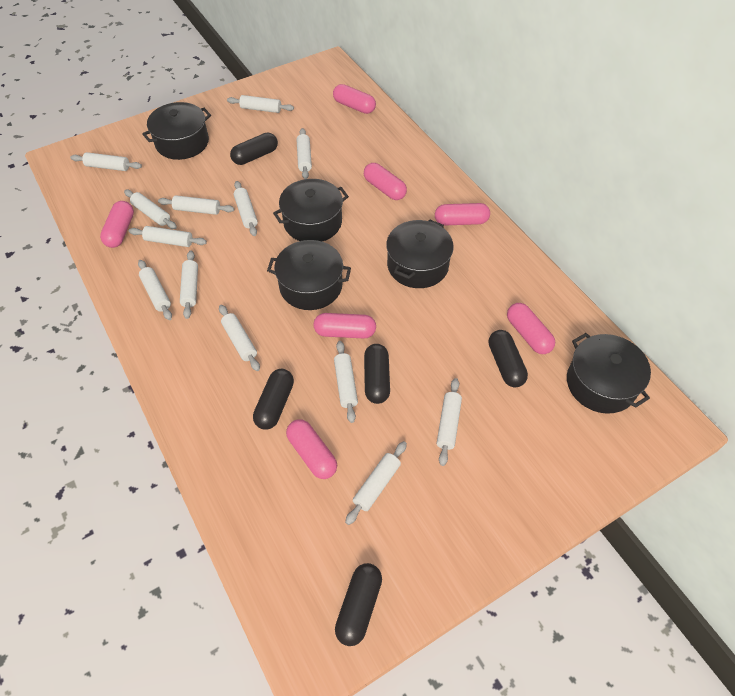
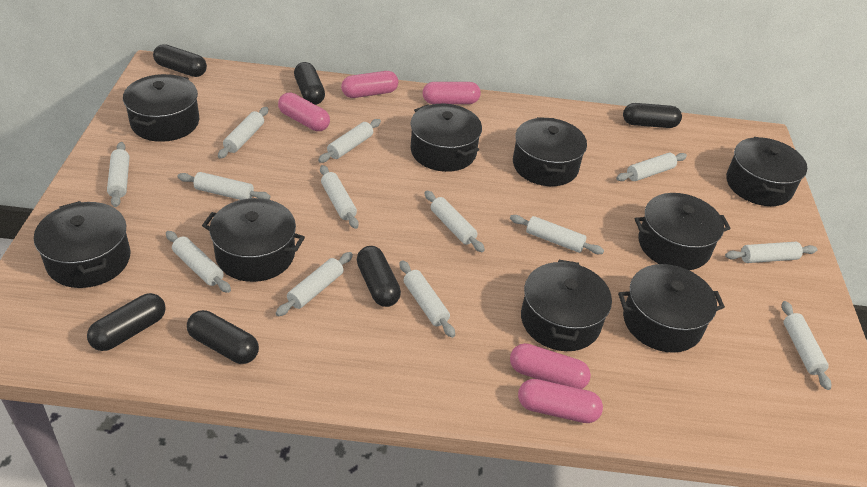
black capsule: [230,133,278,165] [253,369,294,430] [335,563,382,646] [364,344,390,404] [489,330,528,387] = 5 -> [87,293,166,351] [153,44,207,77] [187,310,259,364] [294,62,325,105] [357,246,401,307] [623,103,682,128] = 6
black pot: [142,102,211,160] [267,240,351,310] [273,179,349,241] [386,220,454,288] [567,333,651,414] = 5 -> [34,201,131,288] [123,74,199,142] [202,198,305,282] [410,104,482,172] [513,117,587,186] [521,260,612,351] [618,264,725,353] [635,193,731,270] [726,137,807,206] = 9
pink capsule: [100,201,134,248] [286,419,337,479] [313,313,376,338] [333,84,376,114] [364,163,407,200] [435,203,490,226] [507,303,555,354] = 7 -> [278,93,330,131] [341,71,398,98] [423,82,481,104] [510,343,591,389] [518,379,603,423] = 5

